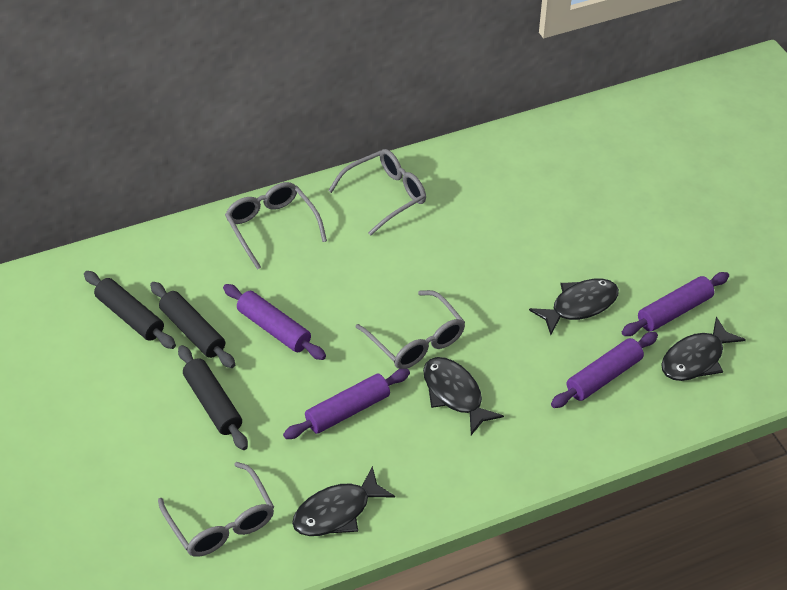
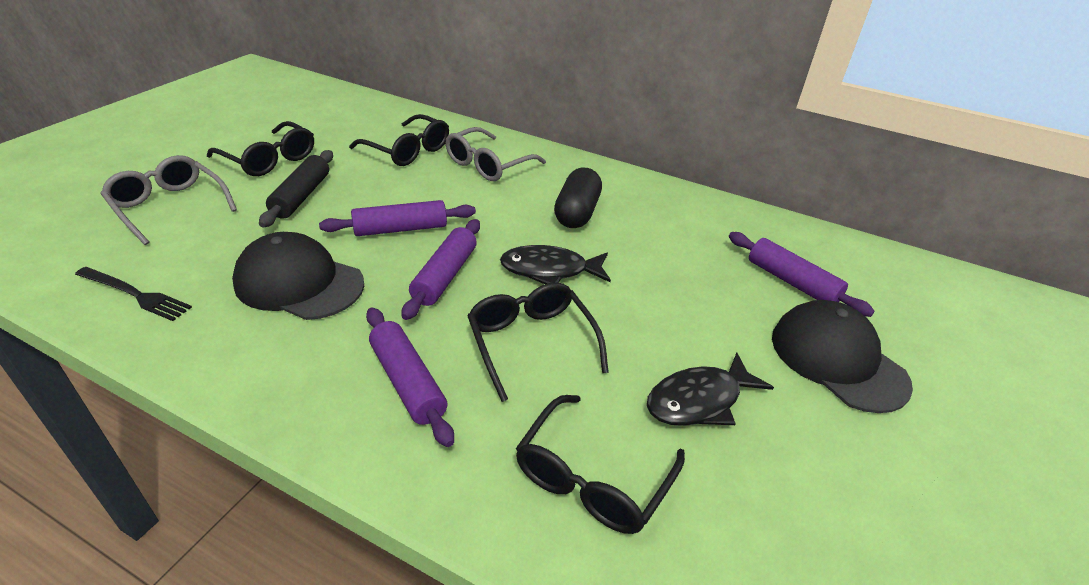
black cap: none = 0 -> [232,232,364,320] [772,300,913,413] = 2
black capsule: none = 0 -> [554,168,602,228] = 1
black fish: [292,466,395,536] [423,357,504,435] [529,279,619,335] [661,317,746,381] = 4 -> [500,245,611,284] [647,352,774,426] = 2
black fork: none = 0 -> [75,267,192,321] = 1
black glasses: none = 0 -> [207,121,314,176] [349,114,449,166] [467,282,609,402] [516,395,685,534] = 4
black rolling pin: [84,271,176,349] [150,282,235,368] [178,345,248,450] = 3 -> [259,150,333,227] = 1
grey glasses: [158,462,274,557] [225,182,327,270] [328,149,426,236] [356,290,465,369] = 4 -> [100,155,237,245] [446,127,546,181] = 2

